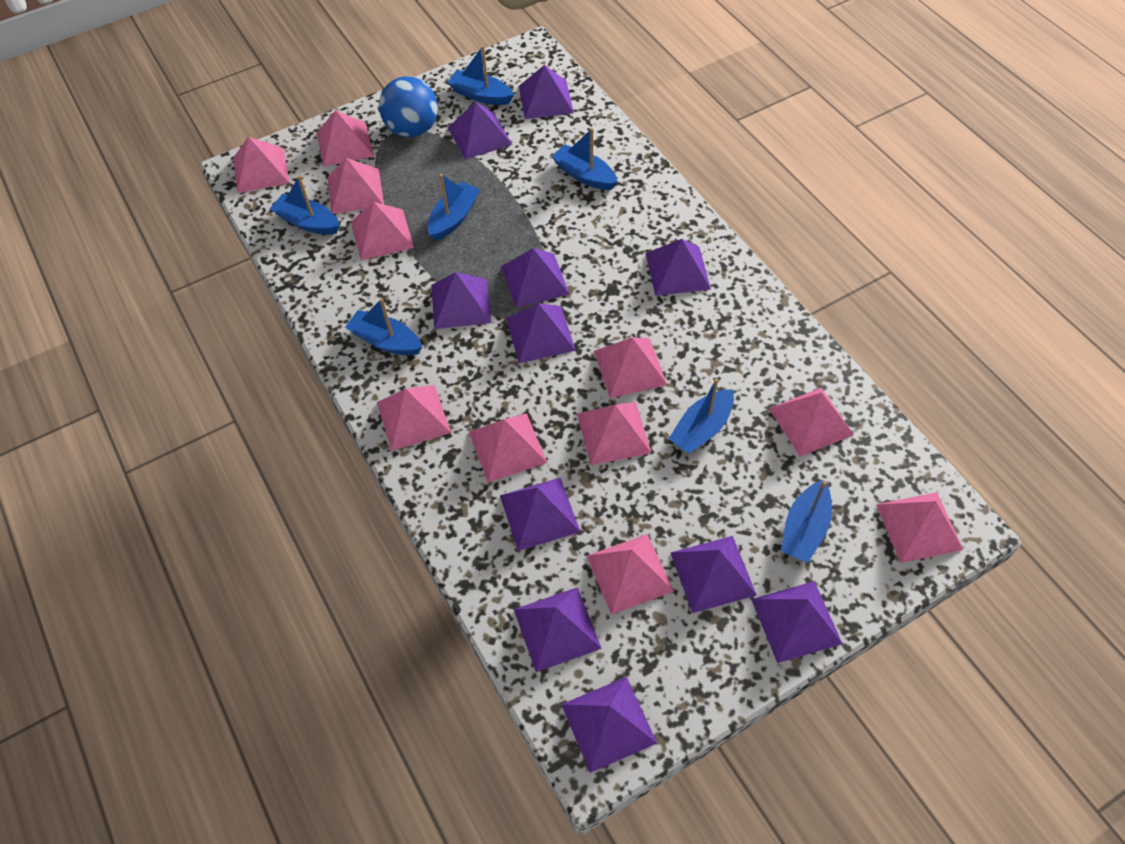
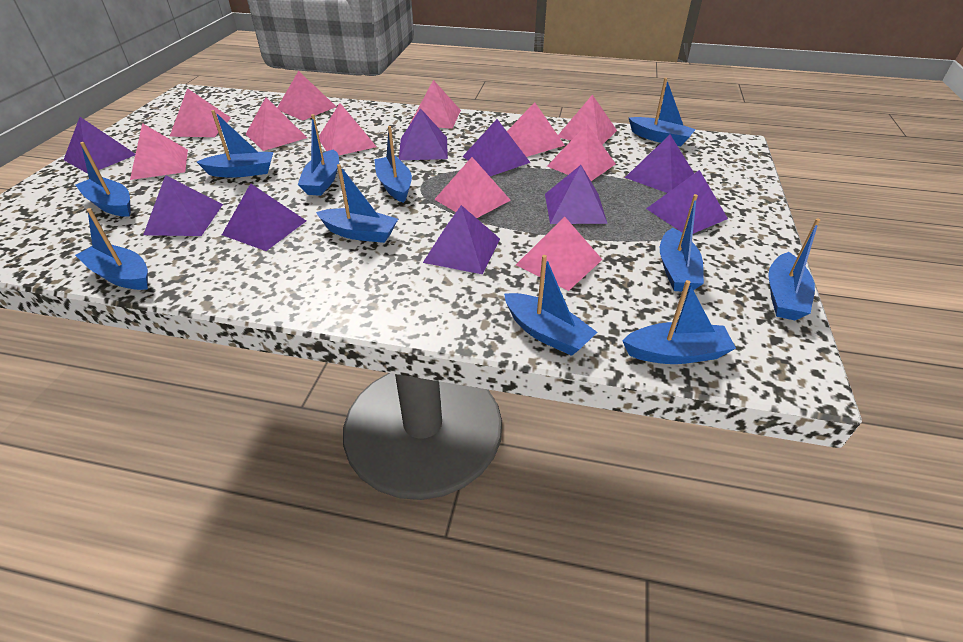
blue ball: [379,76,438,138] = 1 -> none = 0
blue boat: [270,176,340,235] [345,298,422,355] [427,174,480,241] [447,45,514,105] [552,128,618,190] [668,378,734,454] [781,480,832,563] = 7 -> [75,142,131,217] [75,208,148,290] [197,110,273,178] [298,114,339,196] [316,164,398,243] [374,126,412,203] [504,255,597,356] [622,280,736,364] [629,78,696,146] [660,194,704,292] [768,219,820,320] = 11
purple pyramid: [431,272,492,329] [448,102,512,160] [500,478,580,551] [501,248,570,308] [506,303,576,363] [514,587,602,672] [519,65,574,119] [561,677,657,773] [646,239,711,296] [670,536,757,613] [751,581,843,663] = 11 -> [64,117,135,174] [143,175,223,236] [222,183,306,251] [399,108,448,160] [423,205,500,274] [462,119,531,176] [545,165,608,224] [625,135,694,193] [646,170,728,234] = 9

